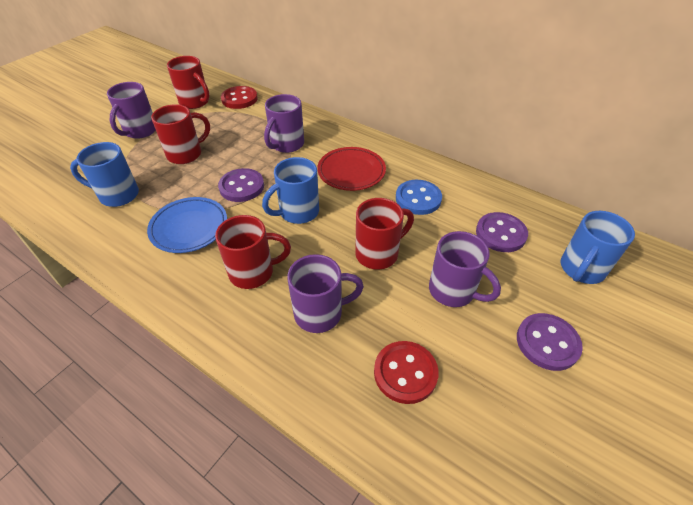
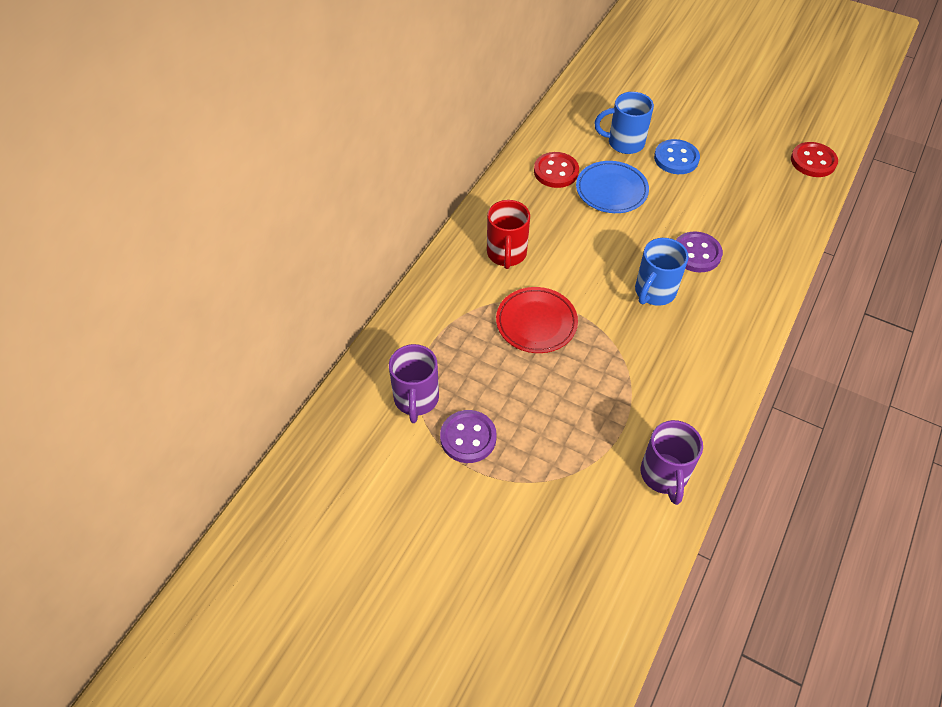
blue mug: [70,142,139,207] [262,157,319,224] [561,211,635,284] = 3 -> [594,92,654,154] [635,238,689,306] = 2
purple button: [218,168,264,202] [476,212,528,252] [517,313,583,371] = 3 -> [440,410,497,463] [676,232,723,272] = 2
purple mug: [107,82,156,139] [264,94,304,153] [287,254,364,333] [429,231,501,307] = 4 -> [389,344,439,423] [641,420,703,505] = 2
red mug: [151,104,210,164] [167,56,209,109] [215,215,291,289] [355,198,414,270] = 4 -> [487,200,530,269] = 1

